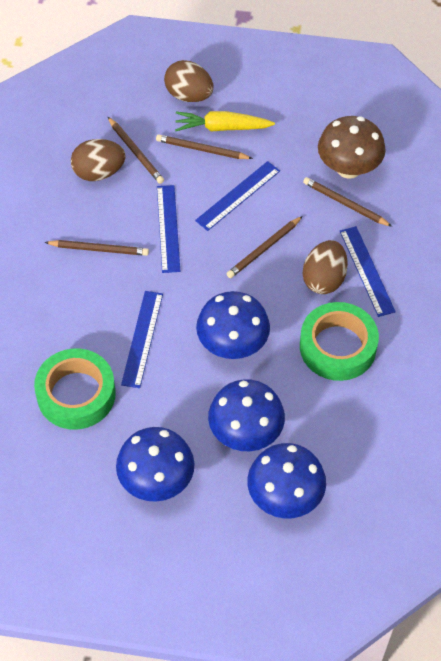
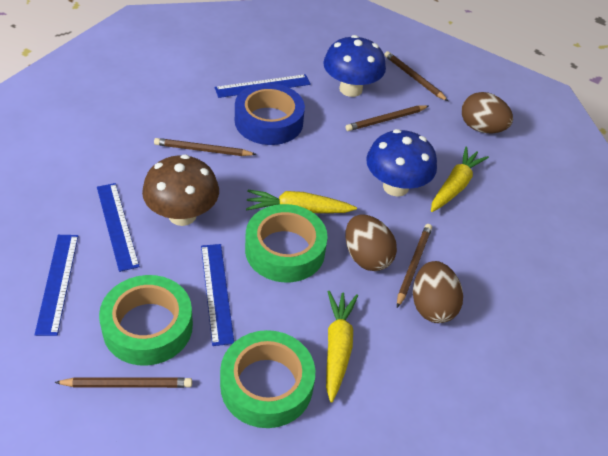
blue mushroom: [116,427,195,502] [196,291,270,359] [208,379,285,451] [247,443,326,518] = 4 -> [323,35,386,97] [366,129,437,197] = 2
blue tape: none = 0 -> [235,83,305,145] = 1
green tape: [34,348,116,430] [300,302,379,381] = 2 -> [99,275,193,366] [220,330,315,428] [245,204,328,282] = 3
yellow carrot: [175,111,275,132] = 1 -> [246,190,357,213] [326,291,358,402] [431,147,489,212] = 3

